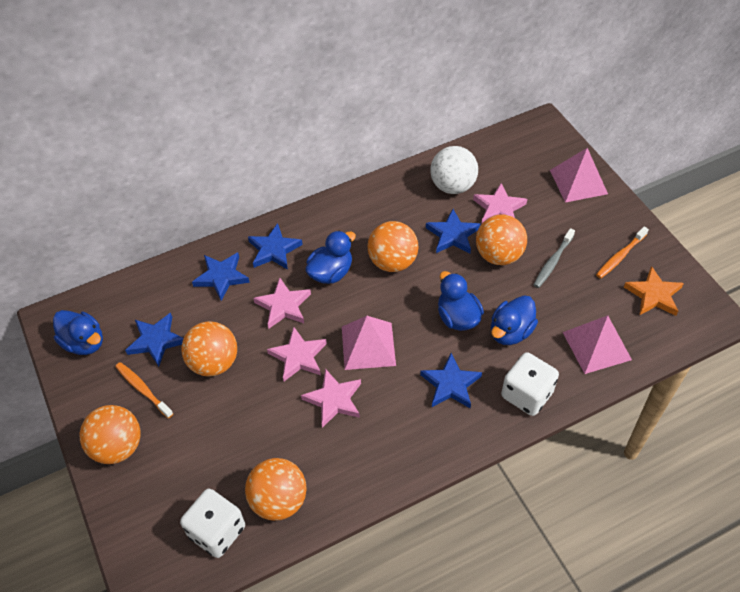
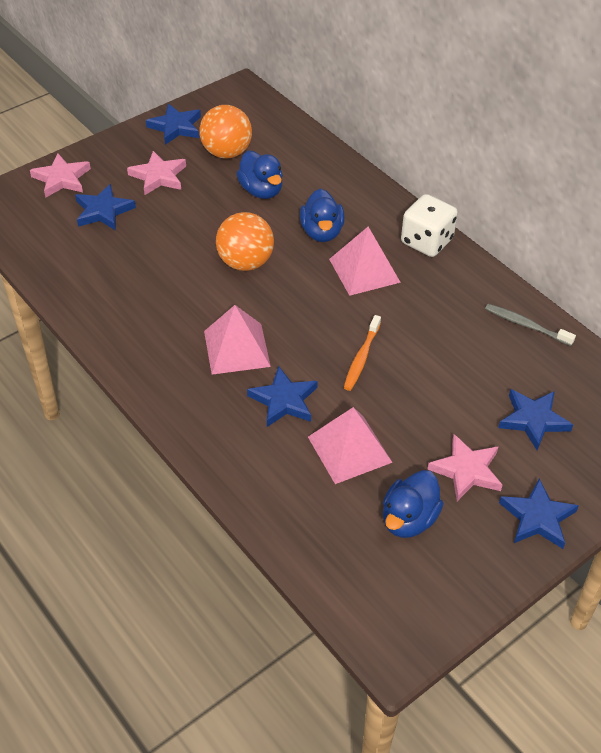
blue duck: [53,310,103,355] [306,231,356,284] [438,271,484,331] [491,295,538,345] = 4 -> [236,151,283,199] [300,189,345,242] [383,470,444,538] = 3
orange ball: [80,405,140,464] [181,321,237,376] [245,458,307,521] [368,221,418,272] [476,214,527,265] = 5 -> [200,105,252,159] [216,212,274,271] = 2
orange star: [624,266,684,316] = 1 -> none = 0
orange toothbrush: [115,362,173,418] [596,226,649,279] = 2 -> [344,315,381,391] = 1
pink star: [253,278,311,329] [267,327,327,381] [301,369,361,428] [473,183,527,223] = 4 -> [30,153,91,198] [127,151,186,195] [428,434,502,501] = 3
white ball: [430,146,478,194] = 1 -> none = 0
white dice: [180,489,245,558] [501,352,559,416] = 2 -> [401,194,458,257] = 1

